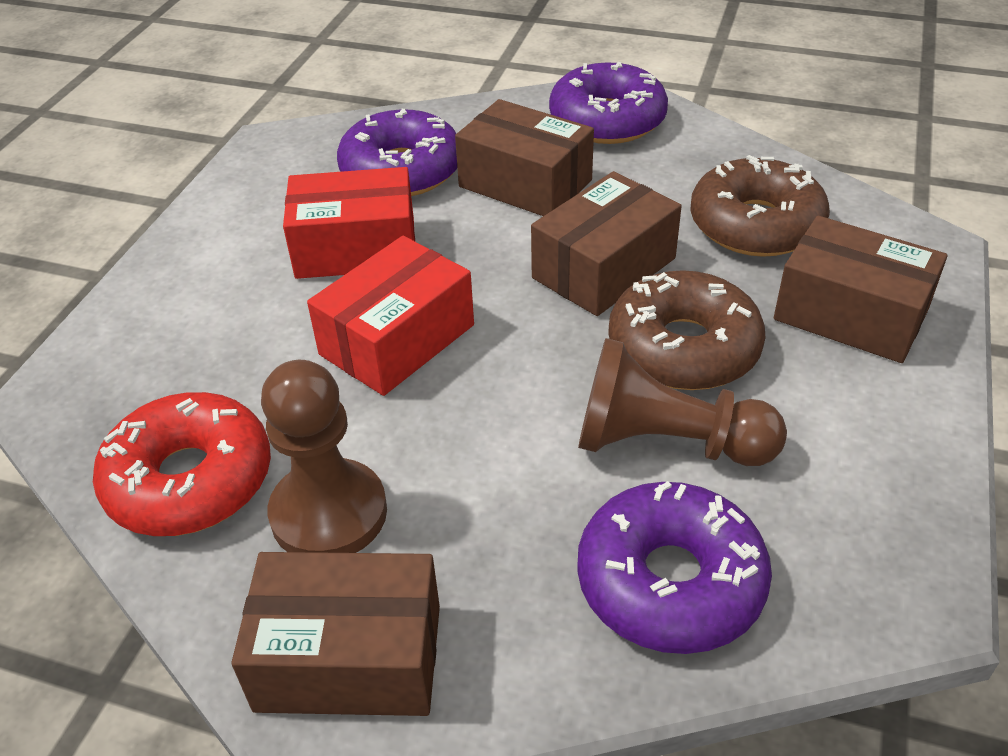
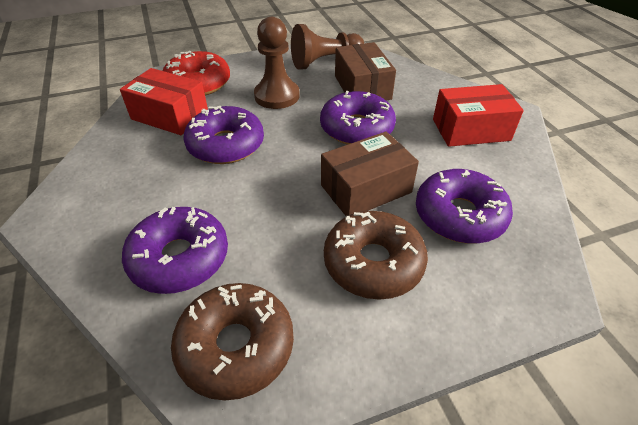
brown box: [231,552,440,716] [455,99,594,216] [531,171,682,316] [774,216,947,363] = 4 -> [321,131,419,217] [335,42,396,101] = 2
purple donut: [337,109,457,196] [549,62,668,144] [577,481,772,654] = 3 -> [122,207,228,294] [183,106,264,164] [320,91,396,145] [416,169,513,244] = 4

